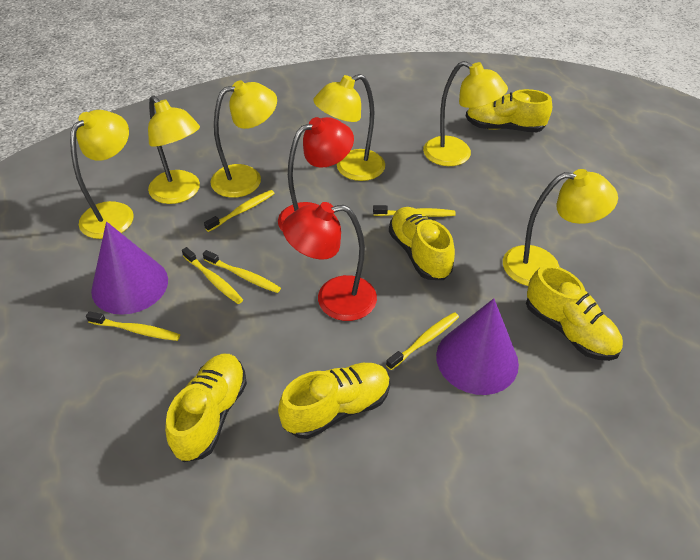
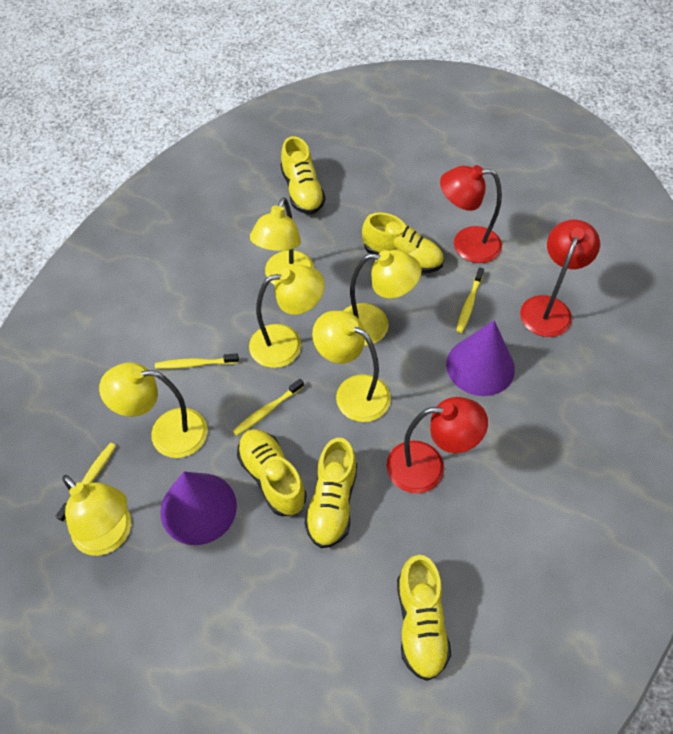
red lamp: [278,117,354,232] [282,202,377,321] = 2 -> [386,397,488,493] [440,165,502,263] [520,220,600,337] = 3
yellow toothbrush: [86,311,180,341] [182,247,243,304] [203,250,281,293] [204,190,275,232] [373,205,456,217] [386,312,459,370] = 6 -> [56,443,116,522] [155,353,239,369] [233,379,304,436] [456,267,484,333] = 4

